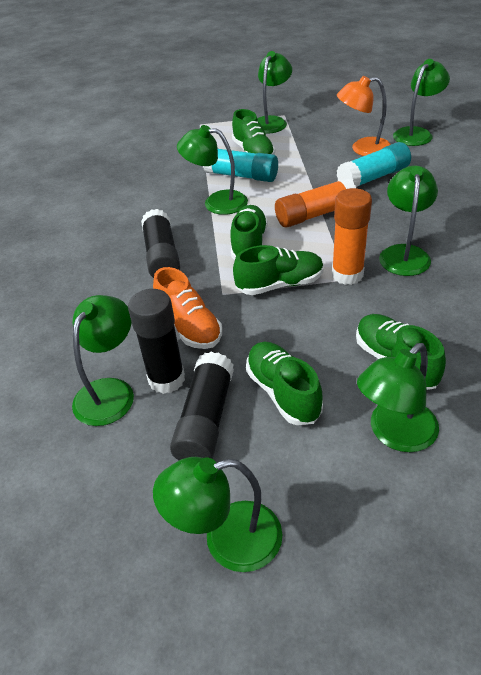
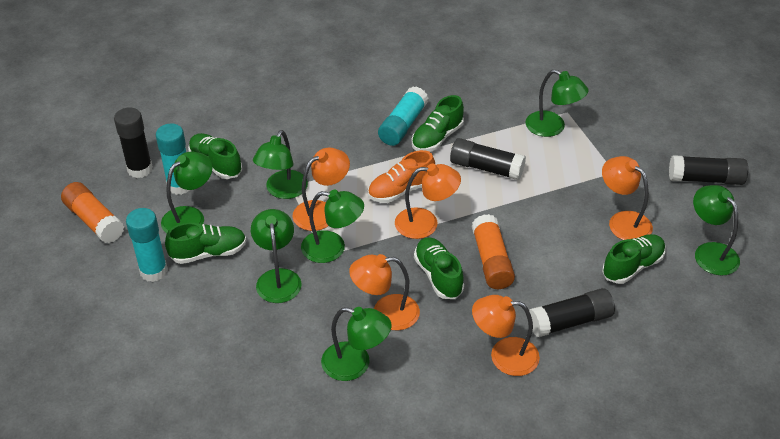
black glue stick: [128,289,185,394] [141,209,180,278] [170,352,234,460] = 3 -> [114,107,153,178] [450,138,526,180] [529,288,615,337] [669,155,748,185] = 4
orange lamp: [337,76,391,156] = 1 -> [293,148,350,231] [349,254,420,330] [395,164,461,239] [472,295,540,376] [602,156,653,240] = 5
turquoise glue stick: [203,148,278,182] [337,142,411,187] = 2 -> [126,208,168,282] [156,124,190,195] [378,86,428,146] = 3

